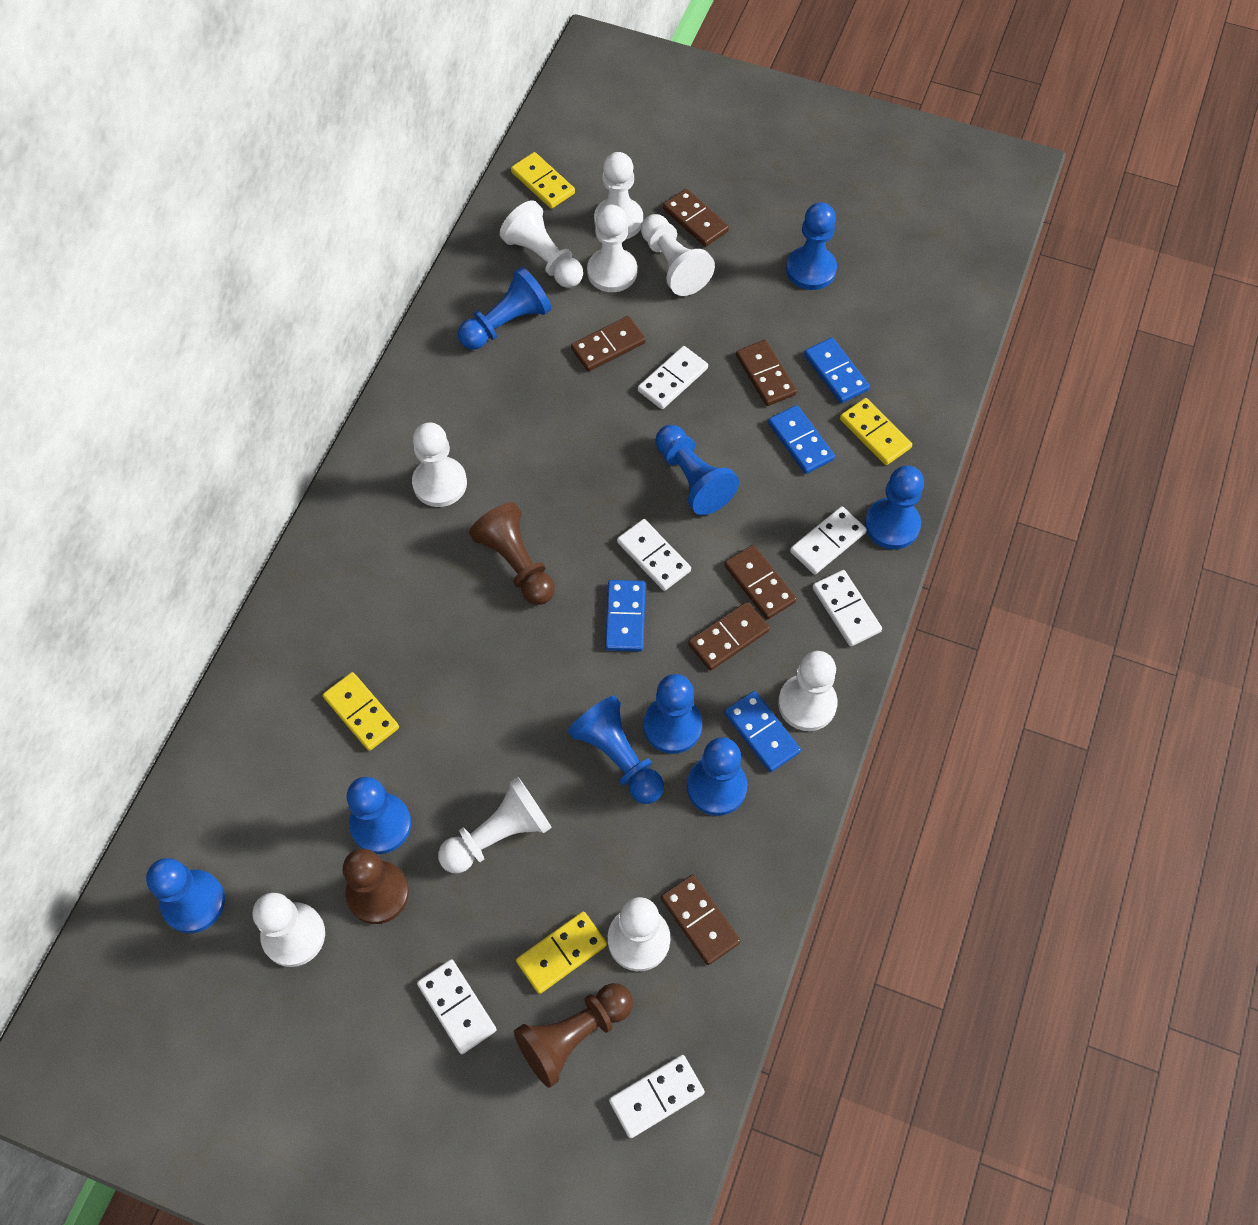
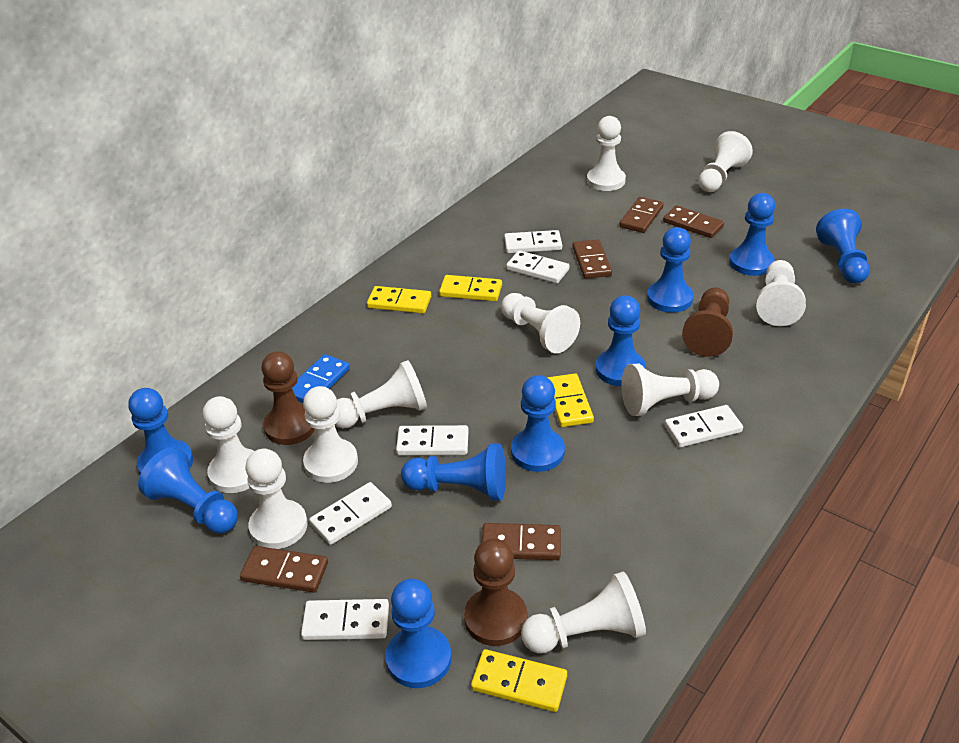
blue domino: [605,580,646,652] [724,691,801,772] [768,405,835,474] [804,338,870,403] = 4 -> [292,354,350,403] = 1
brown domino: [571,316,646,371] [661,875,741,965] [663,189,729,247] [688,602,770,671] [724,545,797,619] [736,340,797,406] = 6 -> [240,546,328,593] [482,523,561,560] [572,239,612,279] [619,197,663,233] [663,206,724,238] = 5
white pawn: [253,893,325,967] [412,422,467,507] [438,777,552,873] [500,200,583,288] [587,205,637,292] [594,152,643,239] [608,897,670,971] [641,214,715,296] [778,651,837,731] = 9 -> [203,396,254,493] [246,449,308,549] [303,386,358,483] [335,360,427,428] [501,293,580,353] [521,572,646,654] [587,116,626,191] [621,364,719,416] [698,131,753,192] [756,260,806,326] = 10

